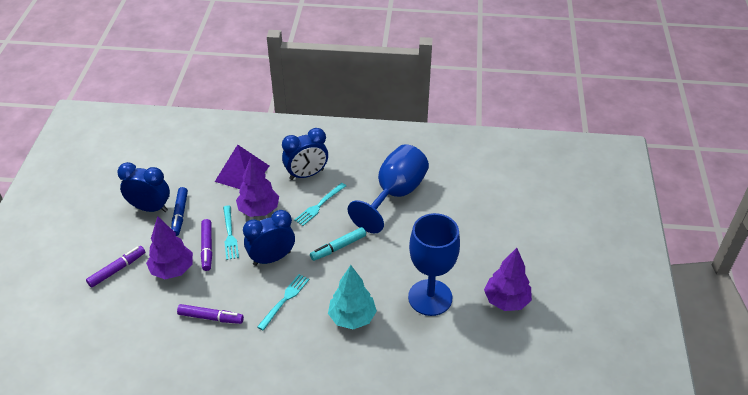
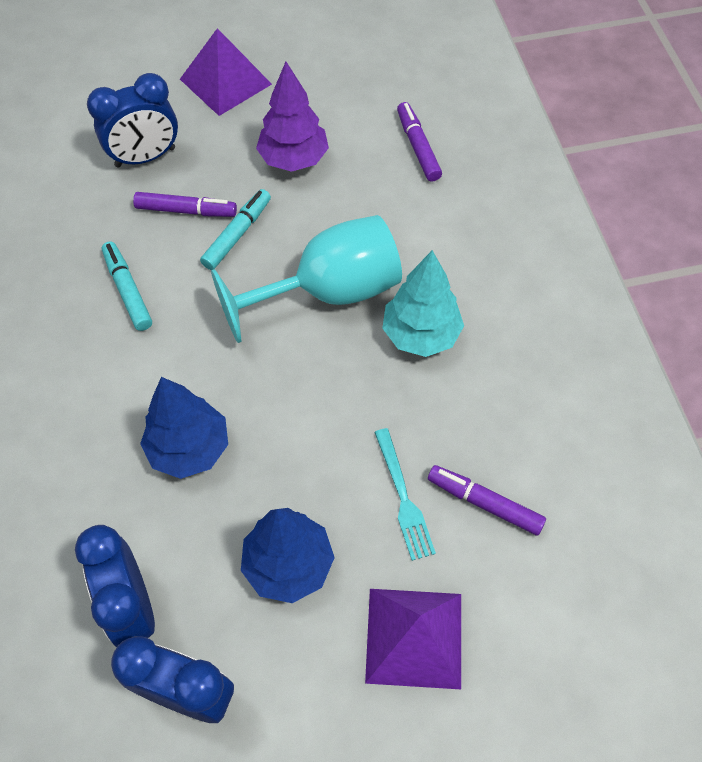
blue goblet: [348,144,429,233] [408,213,460,316] = 2 -> none = 0
blue marker: [171,187,188,236] = 1 -> none = 0
blue tree: none = 0 -> [140,377,228,479] [241,508,335,603] = 2
purple pyramid: [215,145,269,189] = 1 -> [180,28,272,116] [365,589,461,689] = 2
purple tree: [146,216,193,279] [236,156,279,217] [484,248,532,311] = 3 -> [256,62,329,172] = 1
turquoise fork: [223,206,239,260] [257,274,309,331] [294,183,346,226] = 3 -> [374,428,436,561] = 1
turquoise goblet: none = 0 -> [211,215,402,343] = 1
turquoise marker: [310,227,366,261] = 1 -> [102,241,152,331] [200,189,271,270] = 2

